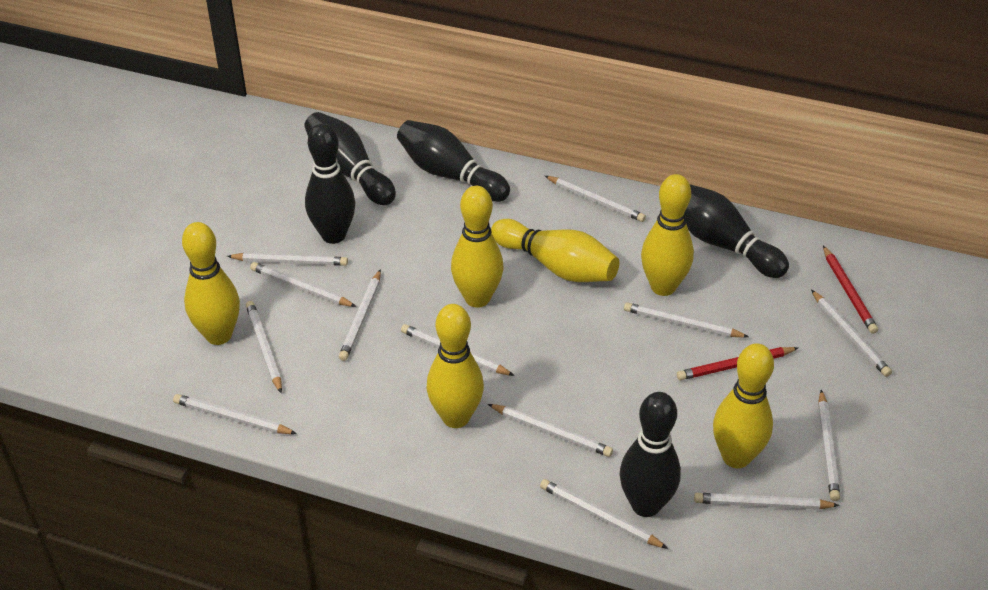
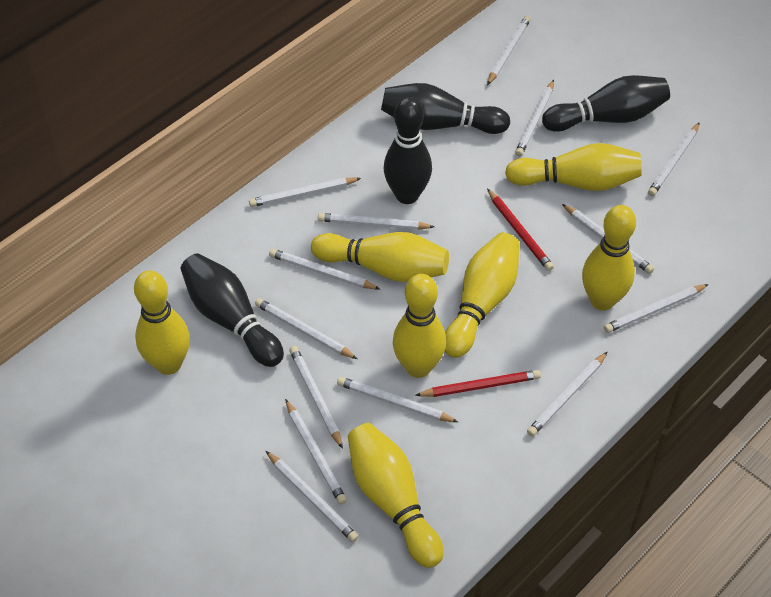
black bowling pin: [304,112,396,205] [305,124,355,244] [397,120,510,202] [620,392,681,517] [685,184,789,278] = 5 -> [181,253,284,367] [381,83,510,134] [384,97,432,204] [542,75,670,132] = 4
white pencil: [173,394,297,434] [227,253,348,266] [246,301,282,393] [250,262,357,307] [339,269,381,361] [401,324,515,376] [488,404,613,457] [540,479,668,549] [545,176,646,222] [624,302,749,338] [694,493,840,510] [811,290,892,377] [818,390,840,501] = 13 -> [249,178,361,207] [255,298,357,359] [266,451,359,542] [269,249,380,289] [285,399,347,505] [289,346,343,449] [318,213,434,230] [337,377,458,422] [487,16,531,85] [515,80,554,156] [527,352,607,437] [562,204,654,274] [604,284,709,333] [648,122,700,196] = 14
yellow bowling pin: [182,222,240,345] [427,304,484,428] [451,186,503,308] [491,219,619,282] [641,174,694,296] [713,343,774,468] = 6 -> [134,270,190,375] [311,232,449,282] [348,423,444,568] [393,274,446,378] [445,232,520,358] [505,143,642,191] [582,205,636,310] = 7

